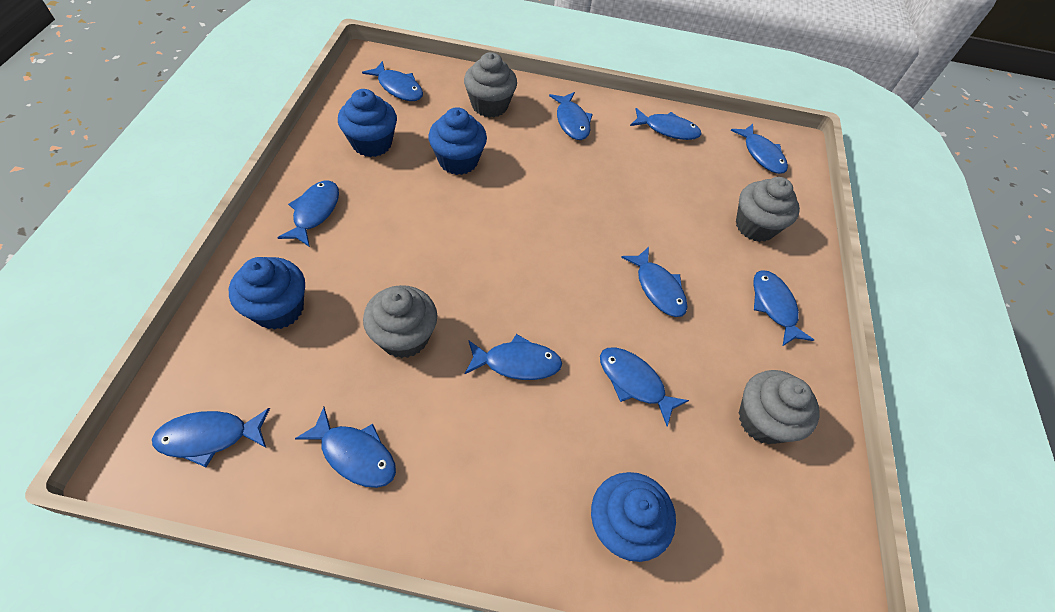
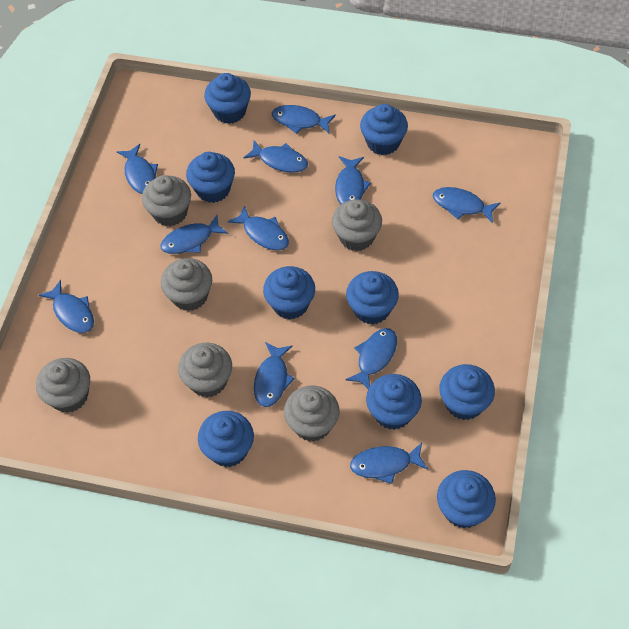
blue cupcake: [229,257,305,330] [338,89,397,157] [428,107,487,175] [591,472,676,562] = 4 -> [186,152,235,203] [198,411,254,467] [204,73,251,124] [263,266,315,320] [346,271,399,325] [360,104,408,155] [366,374,422,430] [437,470,496,528] [439,364,495,420] = 9
grey cupcake: [363,285,437,358] [464,52,517,118] [736,177,800,242] [739,370,820,444] = 4 -> [36,358,90,413] [142,175,191,226] [161,258,212,311] [178,343,232,397] [284,386,339,441] [332,199,382,251] = 6

